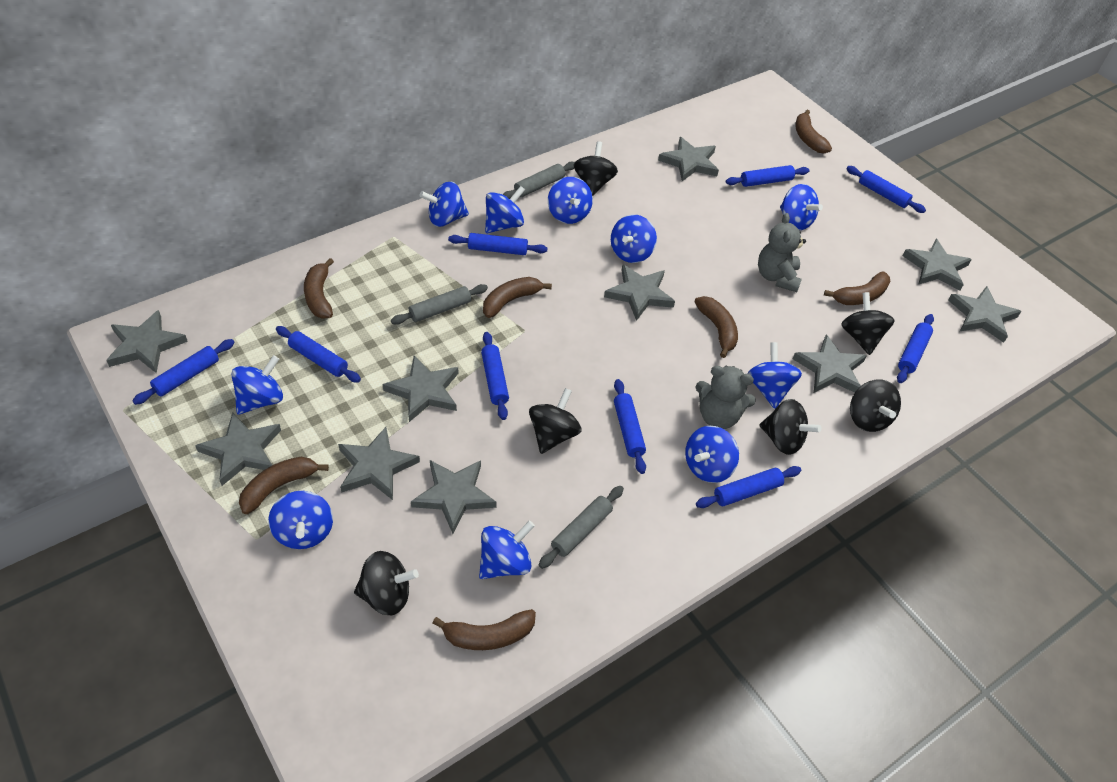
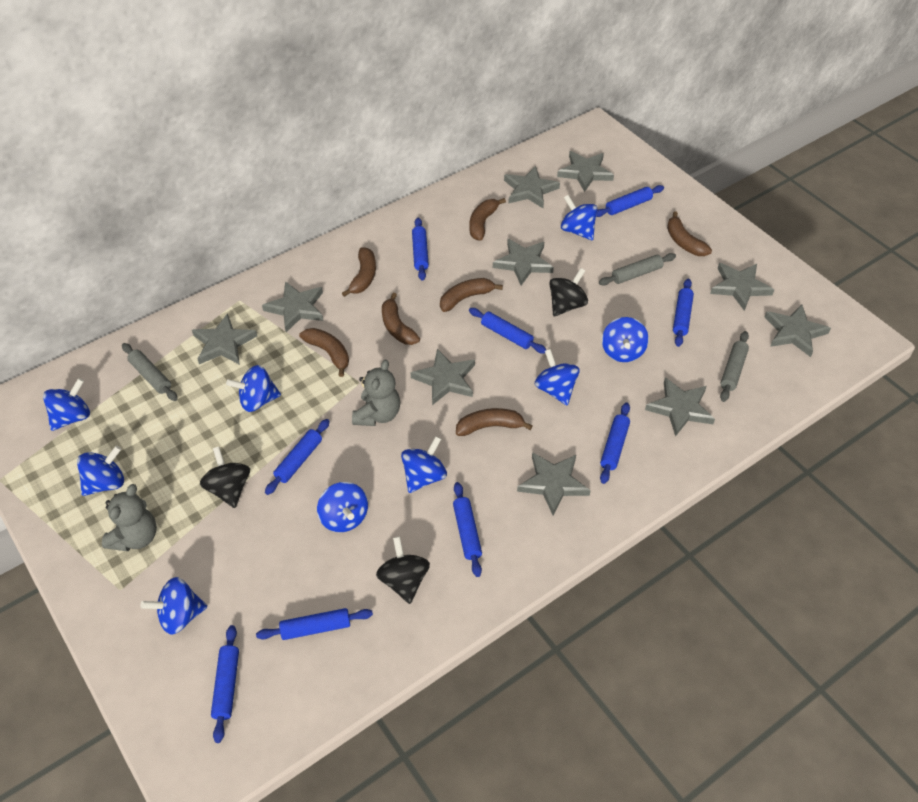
black spinning top: [354,551,419,615] [529,388,581,454] [574,141,618,196] [760,399,822,455] [841,292,895,355] [850,380,901,432] = 6 -> [200,447,250,508] [376,536,430,604] [549,268,588,316] = 3
blue spinning top: [231,355,283,415] [268,491,333,549] [419,182,469,227] [479,521,535,579] [485,186,525,233] [548,177,593,224] [611,215,657,263] [685,426,739,483] [748,342,802,409] [780,184,823,230] = 10 -> [43,378,90,431] [77,446,124,496] [141,577,207,635] [226,365,281,412] [317,482,368,532] [401,436,447,493] [535,349,580,405] [561,195,597,240] [602,317,649,362] = 9

